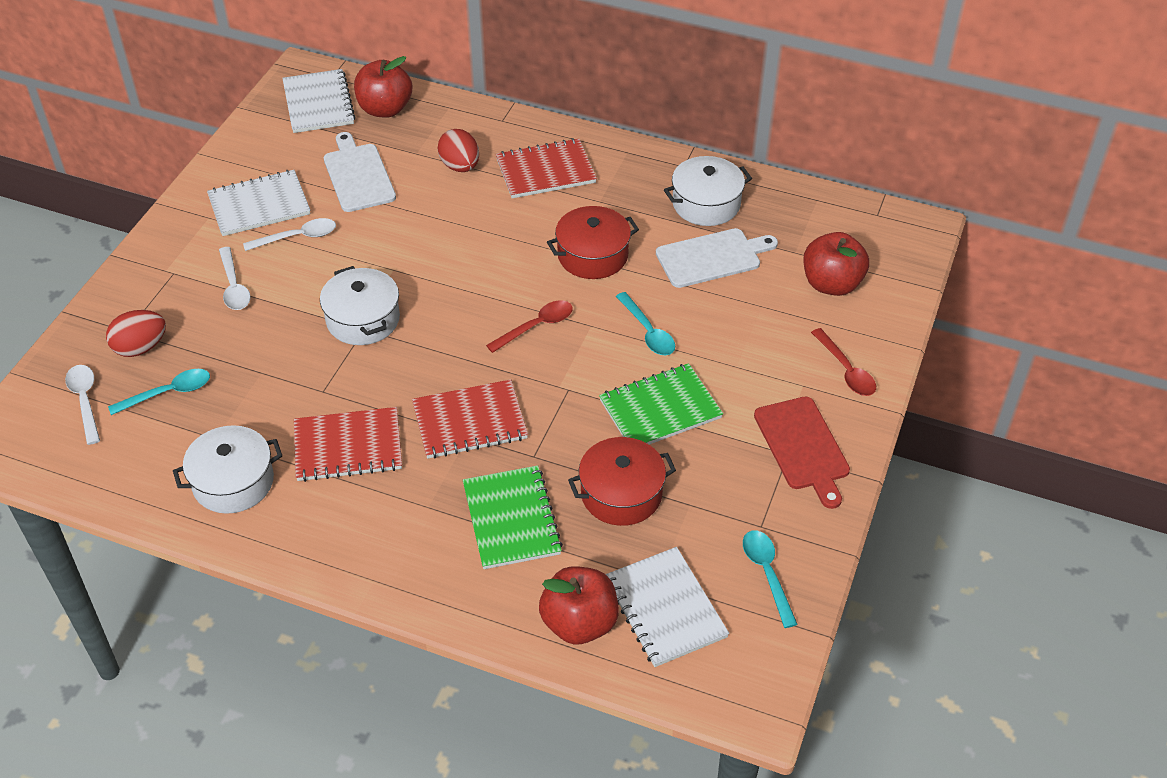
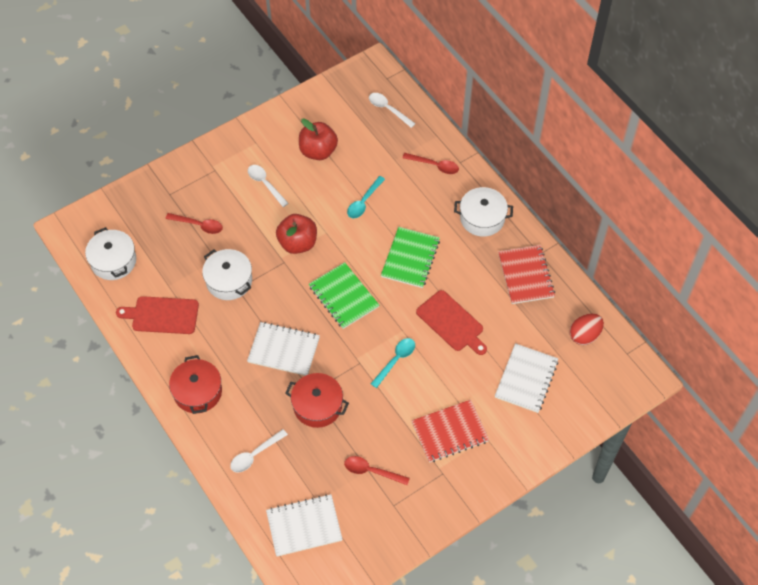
red apple: [354,56,412,118] [539,566,619,644] [803,232,869,296] = 3 -> [276,214,317,254] [299,119,338,160] = 2
red cutting board: [754,397,850,509] = 1 -> [116,296,199,334] [416,290,487,355] = 2
red egg: [106,310,166,357] [438,129,479,172] = 2 -> [570,314,604,345] = 1
red notebook: [294,407,402,482] [412,379,528,459] [496,138,597,198] = 3 -> [411,400,489,462] [498,245,555,304] = 2
red spoon: [486,300,573,353] [811,328,876,396] = 2 -> [165,213,223,234] [344,456,410,485] [402,153,459,174] = 3
turquoise spoon: [108,369,210,415] [616,292,675,355] [743,530,798,628] = 3 -> [347,176,385,218] [371,338,415,388] = 2
white cutting board: [324,132,396,212] [656,228,778,288] = 2 -> none = 0

